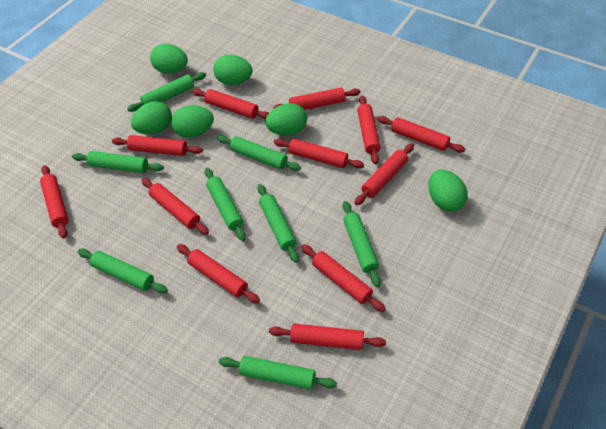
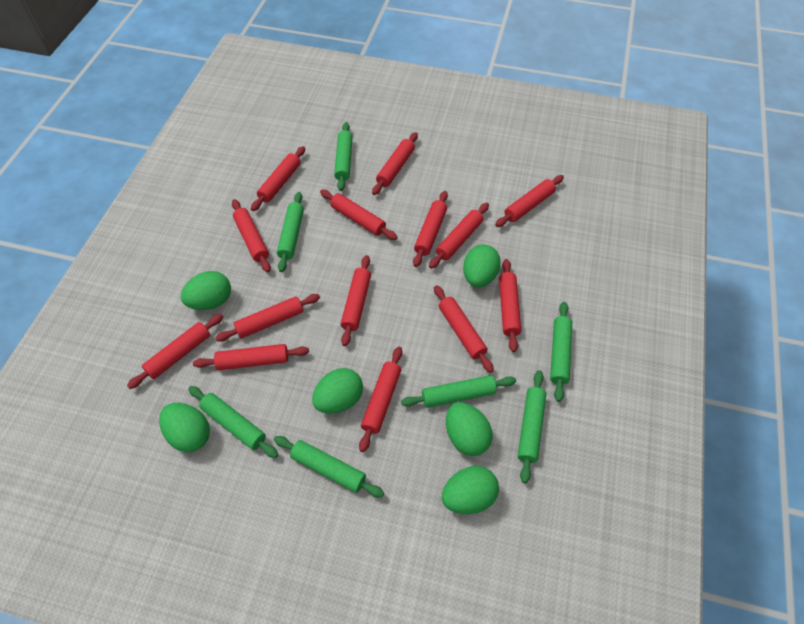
green rolling pin: [72,151,164,173] [77,249,168,293] [127,72,206,112] [205,168,246,241] [217,135,301,171] [219,356,337,390] [257,184,299,263] [343,201,381,287] = 8 -> [188,386,278,458] [274,436,384,497] [277,192,304,272] [334,122,353,191] [401,375,516,408] [518,370,546,483] [550,302,572,402] = 7
red rolling pin: [40,165,68,238] [112,135,203,156] [141,178,209,235] [177,244,260,303] [193,89,269,119] [269,324,386,350] [273,88,360,110] [274,139,364,168] [301,244,386,312] [355,143,414,205] [357,95,381,164] [377,116,465,153] = 12 -> [127,314,223,389] [193,344,309,370] [215,294,320,342] [232,199,271,272] [251,146,305,211] [320,190,398,240] [341,255,371,346] [359,346,402,452] [372,132,418,195] [413,191,448,267] [429,203,489,269] [434,285,494,373] [495,175,564,227] [499,259,521,352] = 14

